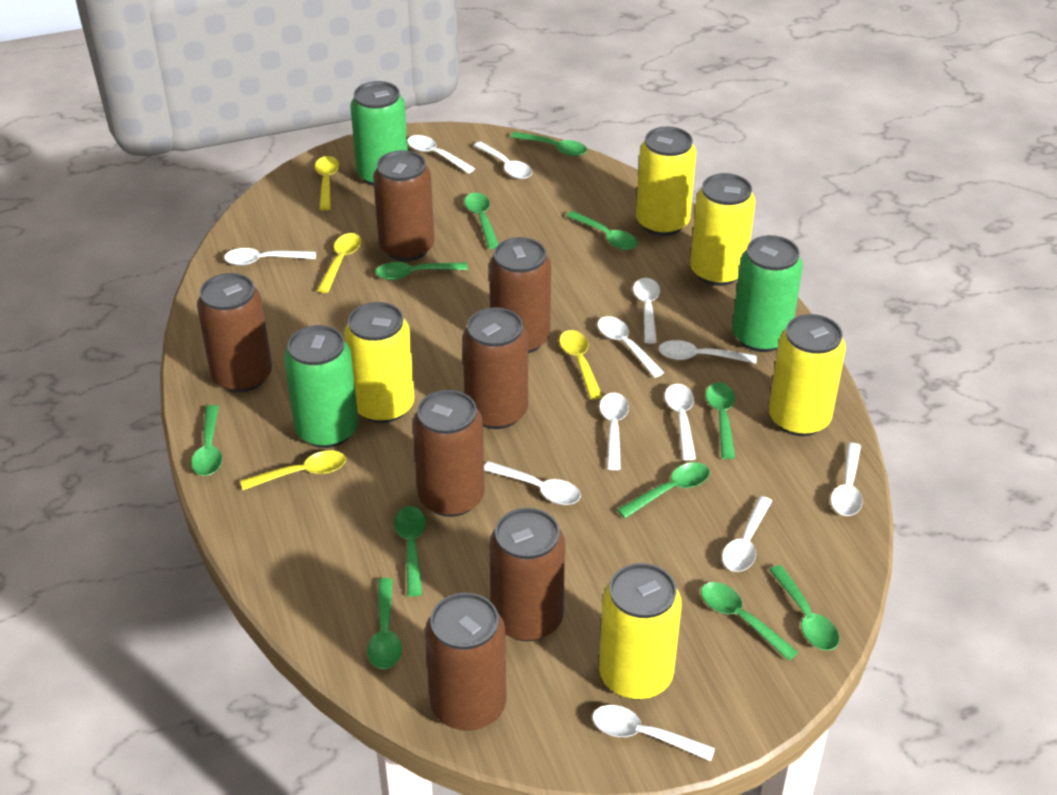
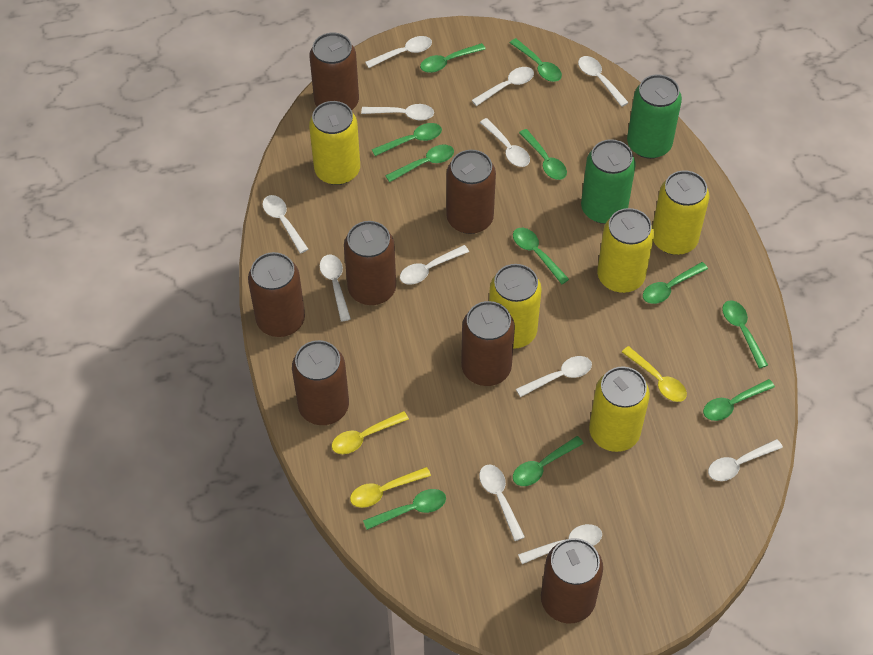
green can: [284,325,359,448] [350,81,408,186] [732,235,803,352] = 3 -> [581,139,636,224] [627,74,682,159] = 2
yellow spoon: [240,451,346,490] [315,156,339,210] [317,233,361,293] [559,330,603,400] = 4 -> [331,411,409,454] [350,467,431,508] [622,346,687,402] = 3

